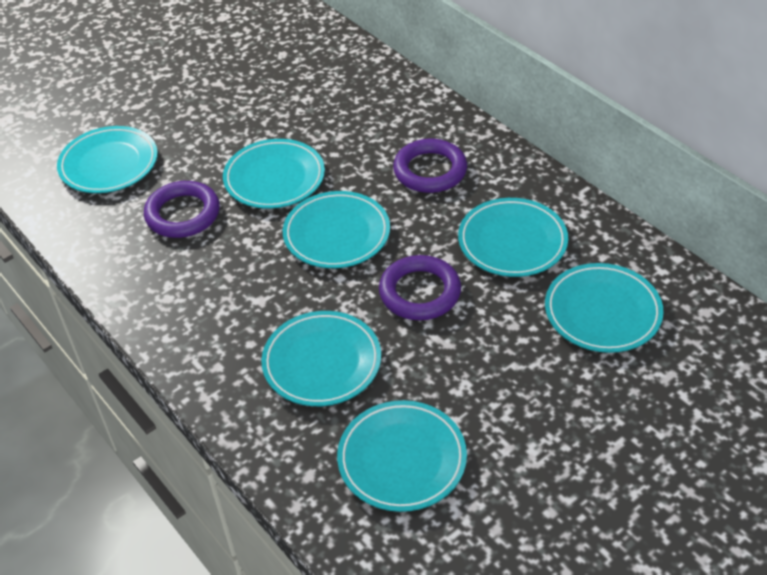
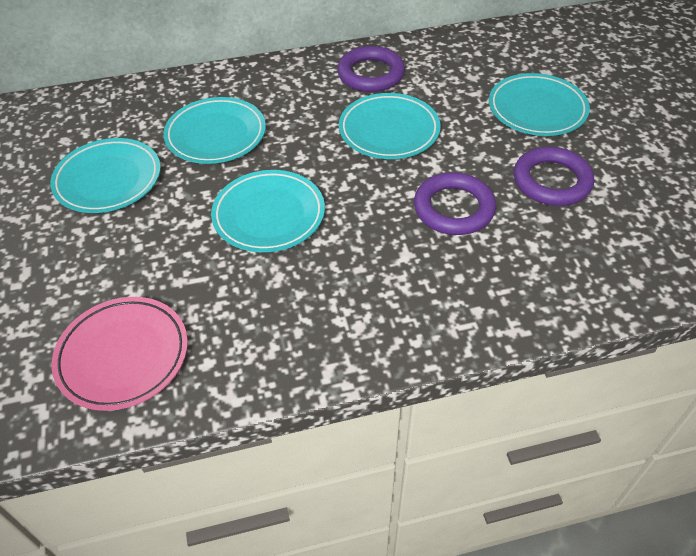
pink plate: none = 0 -> [52,297,188,411] = 1
turquoise plate: [57,126,158,193] [223,139,325,209] [261,311,381,406] [283,191,390,268] [337,400,467,512] [458,198,568,277] [545,263,664,353] = 7 -> [50,138,161,213] [163,97,266,164] [211,170,325,252] [339,93,441,159] [489,73,590,136] = 5

